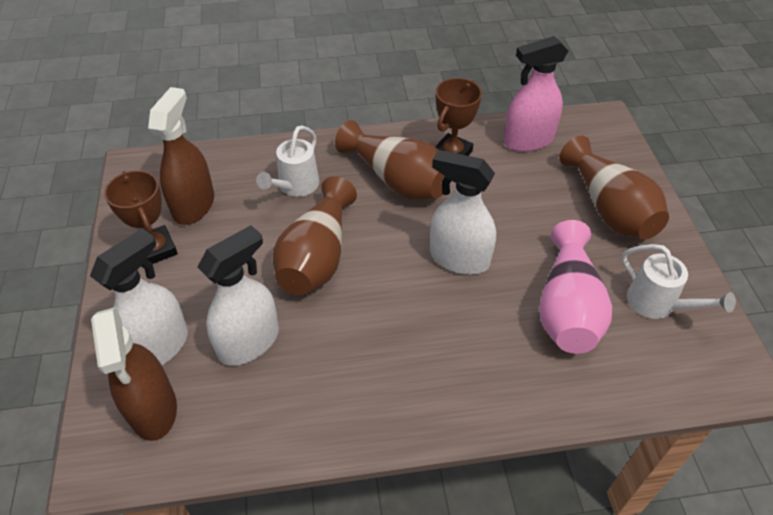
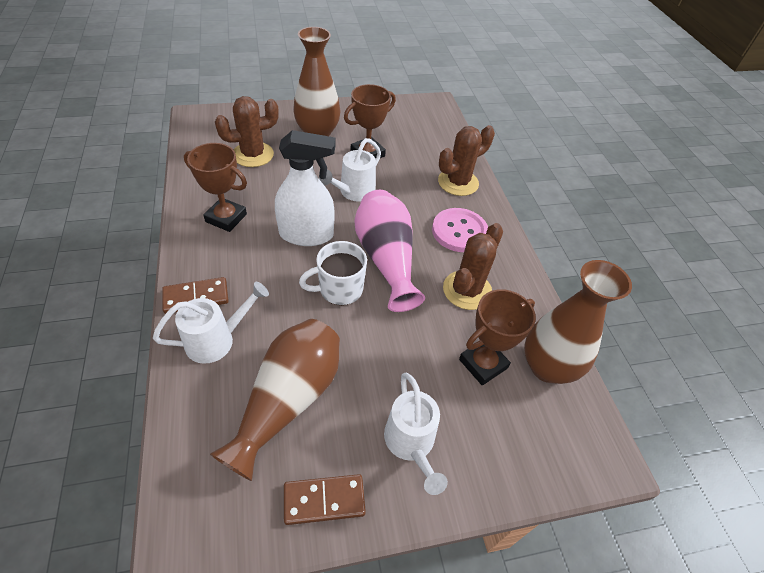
brown cactus: none = 0 -> [215,96,279,167] [438,125,495,196] [443,223,503,310] = 3
brown domino: none = 0 -> [162,277,229,314] [284,474,366,525] = 2
brown spray bottle: [91,307,177,441] [148,87,214,225] = 2 -> none = 0
brown trophy: [104,170,178,264] [435,78,482,156] = 2 -> [184,143,247,232] [344,84,396,159] [459,289,536,385] = 3
pink button: none = 0 -> [432,208,488,252] = 1
pink spray bottle: [504,36,568,152] = 1 -> none = 0
white mug: none = 0 -> [299,241,367,305] = 1
white spray bottle: [90,228,188,365] [197,225,279,366] [430,150,496,275] = 3 -> [275,130,335,246] = 1
white watering can: [256,126,319,197] [622,244,736,319] = 2 -> [153,282,269,364] [319,138,381,202] [384,373,448,495] = 3

